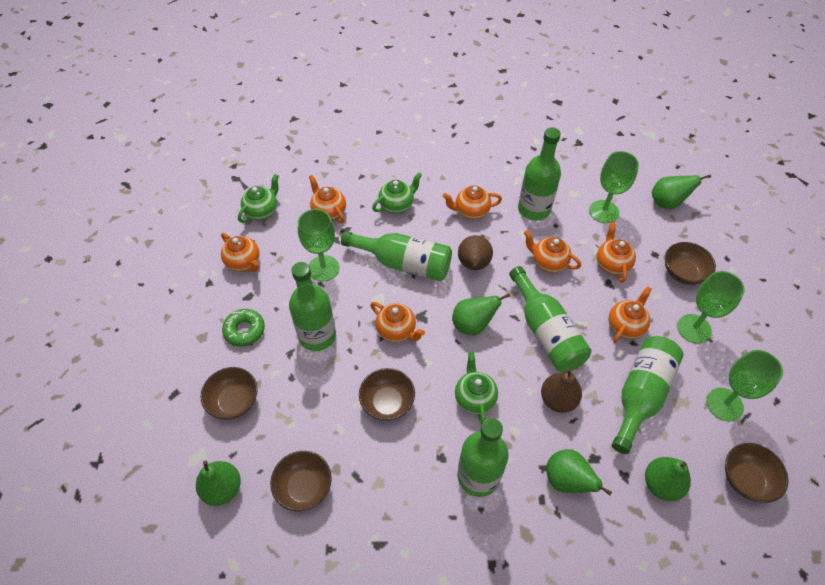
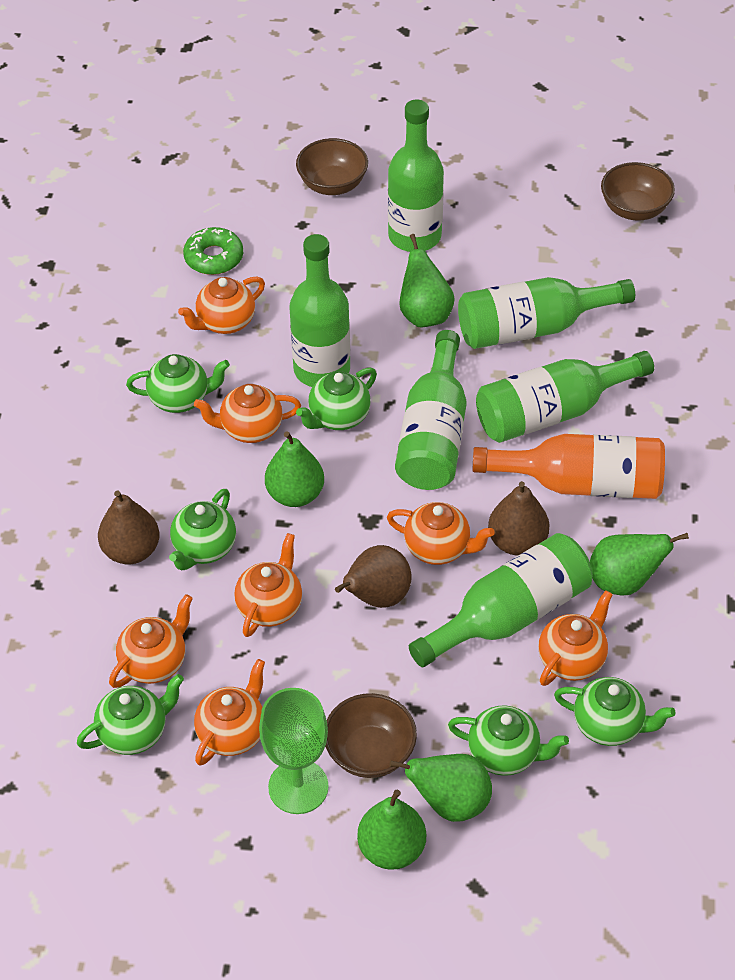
brown bowl: [201,367,258,419] [270,451,332,511] [359,368,415,421] [665,242,716,285] [725,443,788,503] = 5 -> [296,138,368,195] [325,693,417,778] [601,162,675,221] = 3
brown pear: [458,235,493,270] [541,368,582,413] = 2 -> [98,491,159,564] [335,545,411,608] [488,481,549,555] = 3
green goblet: [298,209,339,282] [589,151,639,223] [677,271,745,344] [706,350,783,421] = 4 -> [259,688,329,814] = 1
green teapot: [238,174,279,223] [372,172,422,214] [455,351,498,425] = 3 -> [77,674,184,755] [126,354,230,413] [169,489,236,571] [296,367,377,430] [448,705,569,776] [554,677,676,746] = 6
orange bottle: none = 0 -> [473,434,665,499] = 1

